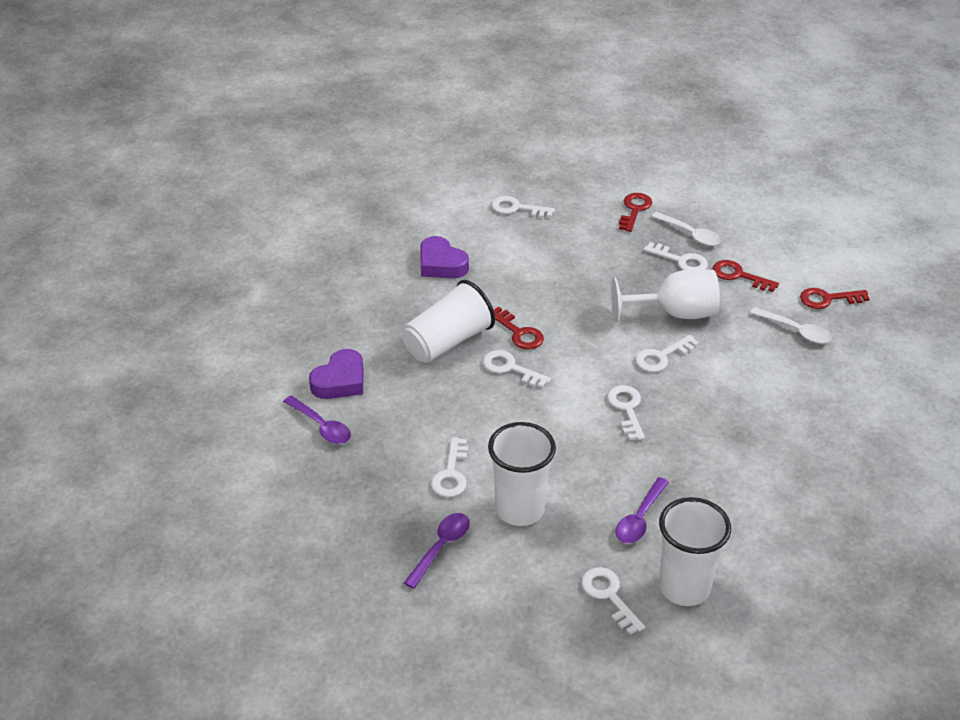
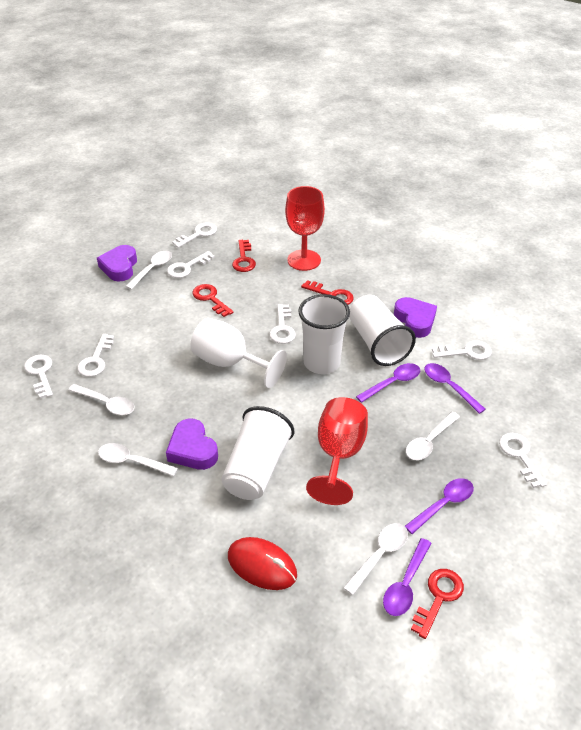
purple heart: [309,349,364,399] [420,236,469,278] = 2 -> [97,245,137,282] [166,419,218,470] [394,297,437,338] = 3
purple spoon: [283,396,351,444] [404,513,470,589] [615,477,669,543] = 3 -> [356,363,420,403] [383,538,432,616] [405,478,474,534] [424,363,486,414] = 4
red goblet: none = 0 -> [285,186,325,271] [306,397,368,505] = 2
red mouse: none = 0 -> [228,537,297,590] = 1
white spoon: [651,212,721,246] [750,307,832,344] = 2 -> [68,384,134,415] [98,443,178,476] [125,251,172,290] [343,523,408,595] [406,412,460,460] = 5

